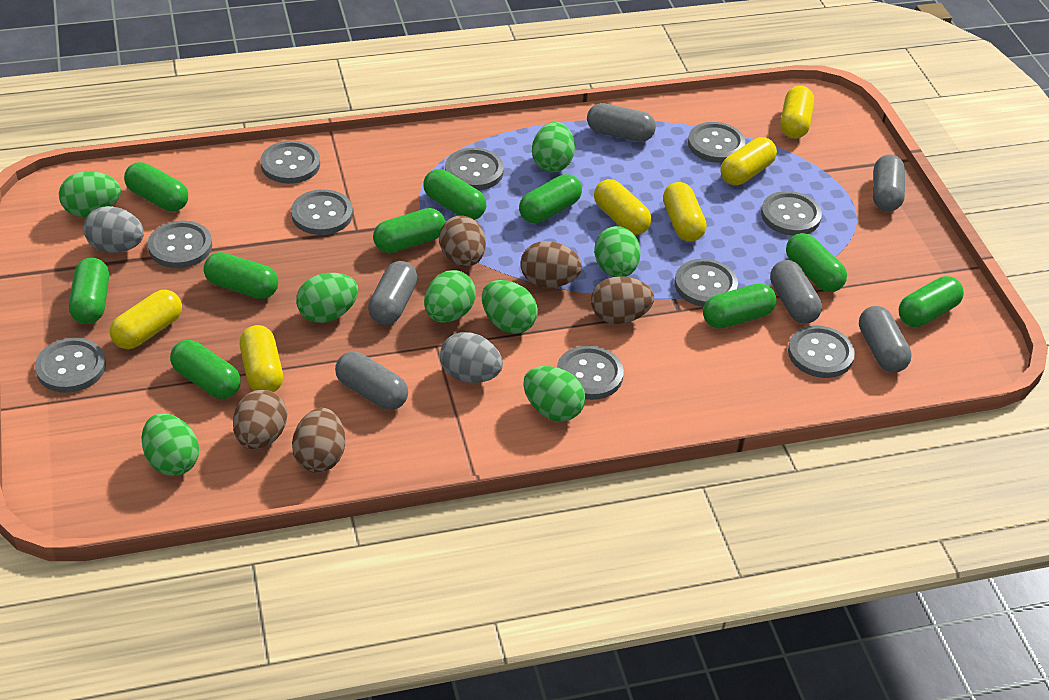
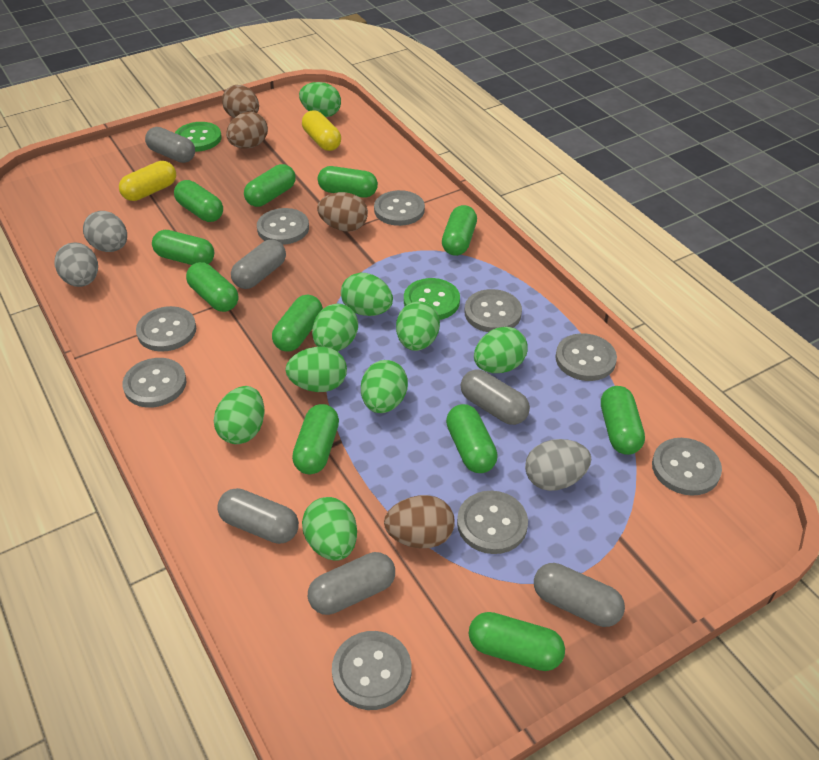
brown egg: [233,389,287,449] [292,408,345,473] [439,215,486,267] [520,241,582,288] [591,276,654,324] = 5 -> [222,85,259,118] [226,112,268,149] [317,192,368,232] [384,495,455,548] = 4
green button: none = 0 -> [175,122,222,152] [404,278,460,320] = 2
green capsule: [69,258,109,324] [124,162,188,212] [170,340,241,399] [204,252,278,299] [373,208,446,253] [423,169,486,220] [519,174,582,223] [703,283,777,329] [786,233,847,292] [899,276,964,327] = 10 -> [152,230,214,265] [174,180,223,222] [186,262,238,312] [244,164,296,207] [272,295,323,352] [292,404,339,474] [318,166,378,198] [442,205,477,256] [446,404,498,473] [469,612,565,671] [601,386,645,455] = 11
green egg: [59,171,121,217] [142,413,199,476] [296,273,359,323] [424,270,476,322] [482,280,538,334] [523,366,585,422] [532,122,575,172] [594,226,641,277] = 8 -> [214,386,264,444] [285,347,347,392] [299,82,341,117] [302,497,357,561] [312,304,358,352] [341,273,393,316] [361,360,408,413] [396,301,440,351] [474,327,528,373] = 9
grey button: [35,338,106,393] [148,221,212,268] [261,141,320,184] [291,189,353,235] [445,148,504,190] [557,345,624,400] [675,259,738,307] [688,122,745,163] [761,191,822,236] [788,325,855,378] = 10 -> [122,358,186,408] [136,306,196,352] [257,208,309,245] [332,631,412,710] [374,190,425,226] [457,491,528,554] [465,289,522,332] [555,333,617,381] [652,438,722,496] = 9
grey egg: [83,206,144,253] [440,332,503,383] = 2 -> [55,242,98,287] [83,211,127,252] [525,439,591,491] = 3
yellow capsule: [110,290,182,349] [240,325,283,392] [594,179,651,235] [663,182,706,242] [720,137,777,185] [780,86,814,139] = 6 -> [119,161,176,201] [302,110,341,151] = 2

